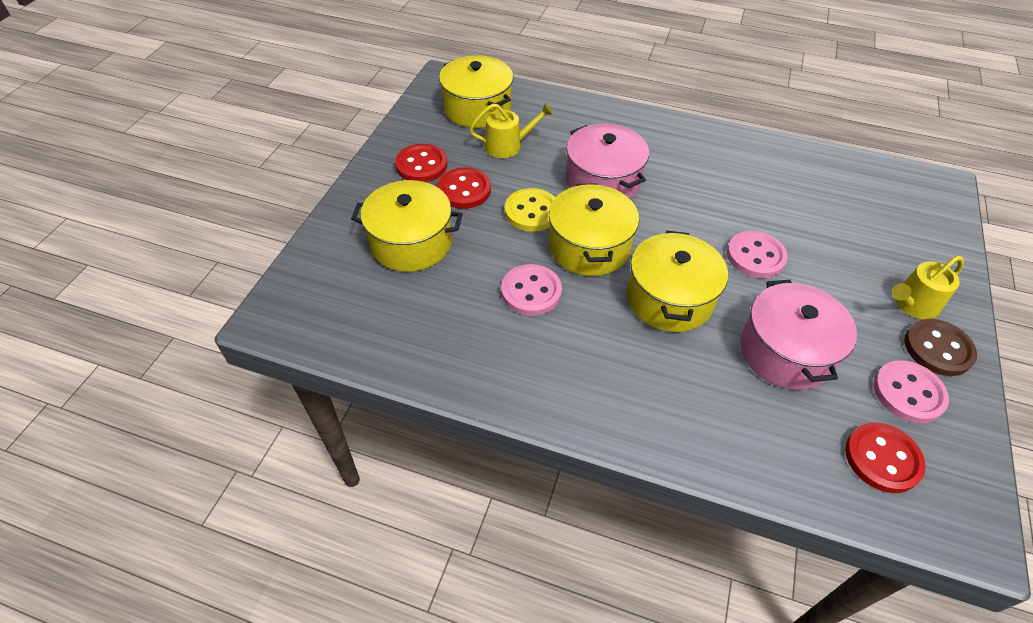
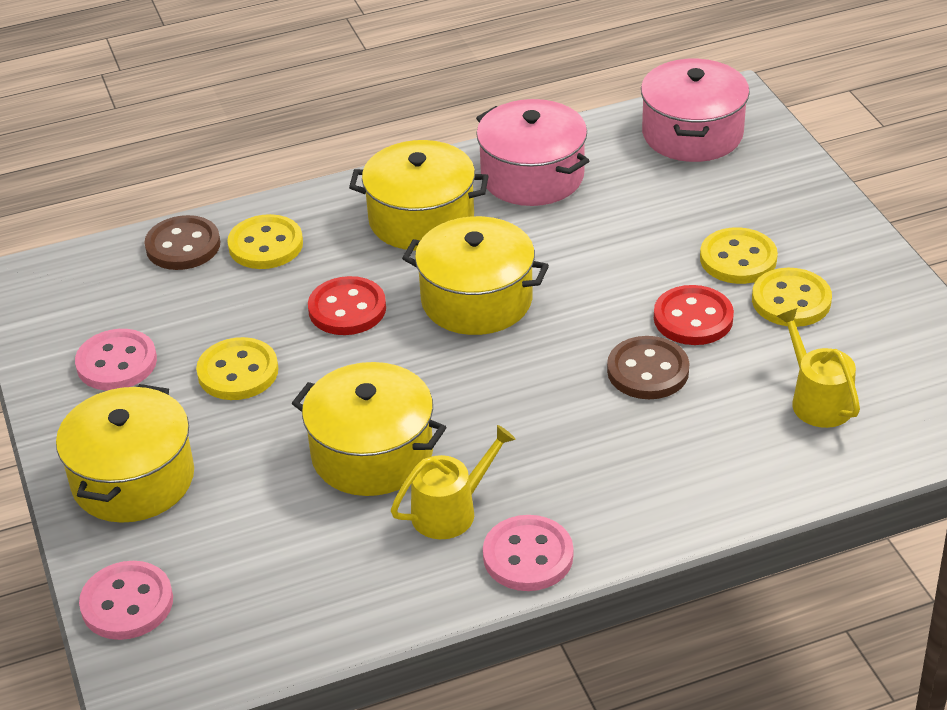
brown button: [904,319,977,376] = 1 -> [144,215,220,270] [607,336,689,399] = 2
red button: [395,144,447,182] [437,167,491,209] [845,422,926,493] = 3 -> [308,276,386,335] [654,285,734,345] = 2
yellow button: [505,188,555,232] = 1 -> [196,337,278,400] [227,214,303,269] [700,227,778,284] [752,268,832,327] = 4

